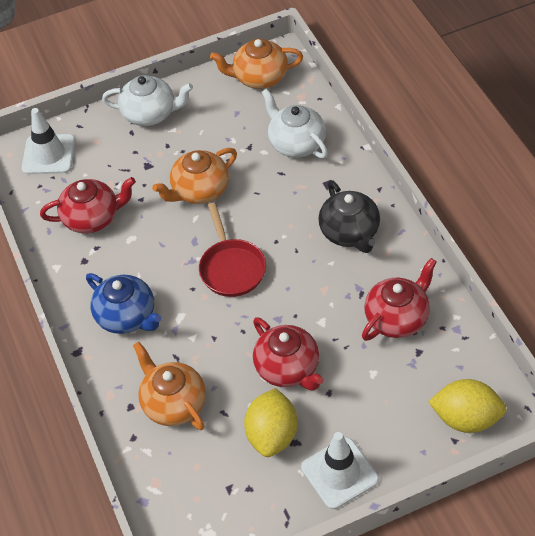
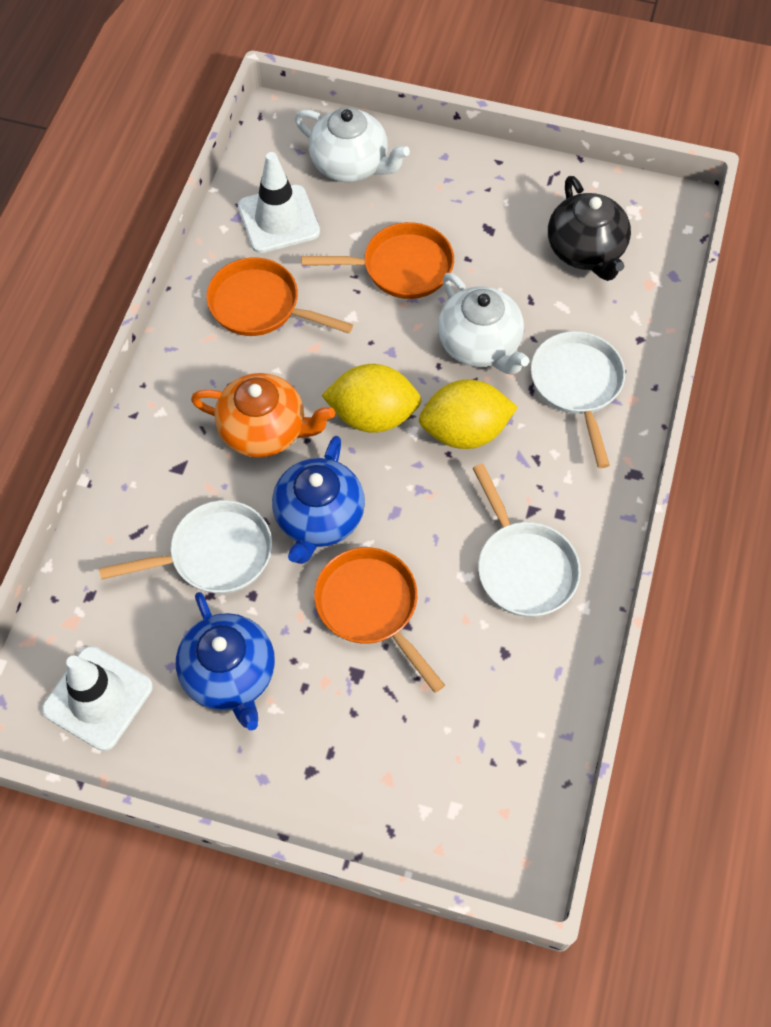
blue teapot: [86,273,161,334] = 1 -> [176,592,275,730] [272,436,365,564] = 2
orange pan: none = 0 -> [206,258,353,336] [301,222,454,299] [314,547,445,693] = 3
orange teapot: [133,342,206,430] [152,148,237,204] [210,39,303,89] = 3 -> [191,373,335,458] = 1
red pan: [199,202,266,297] = 1 -> none = 0
red teapot: [40,177,136,234] [253,317,324,391] [362,258,437,341] = 3 -> none = 0
white pan: none = 0 -> [99,500,272,594] [472,464,581,617] [531,331,625,468] = 3

